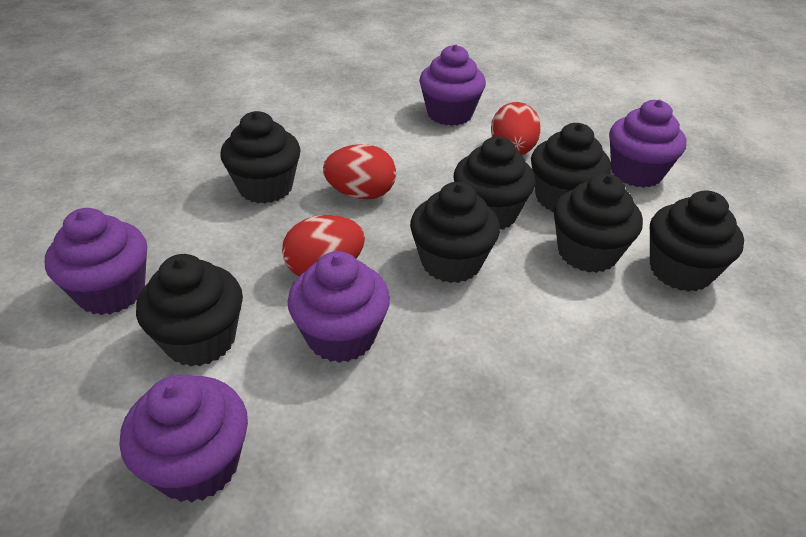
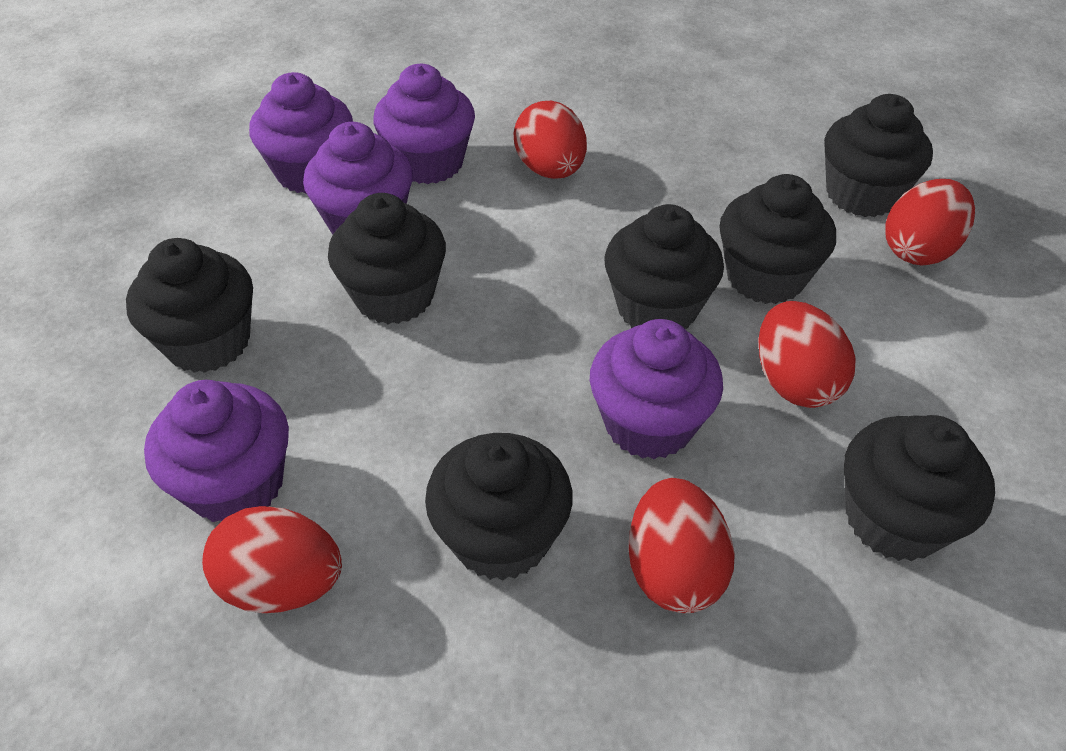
red egg: [282,215,365,276] [323,144,396,200] [491,102,541,155] = 3 -> [202,506,342,613] [513,101,587,179] [628,478,735,613] [758,301,856,408] [885,179,975,266] = 5

